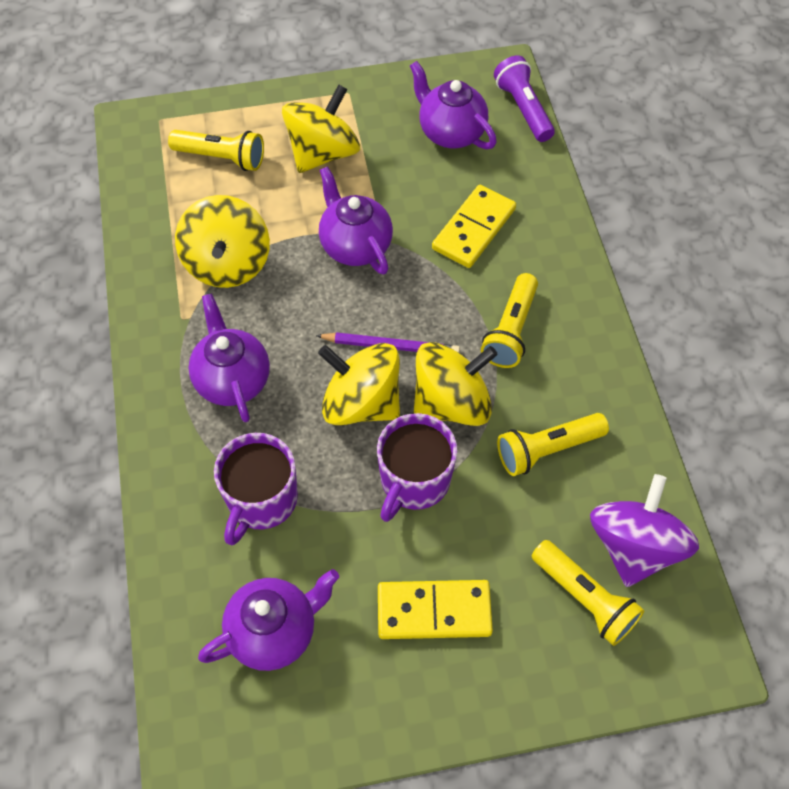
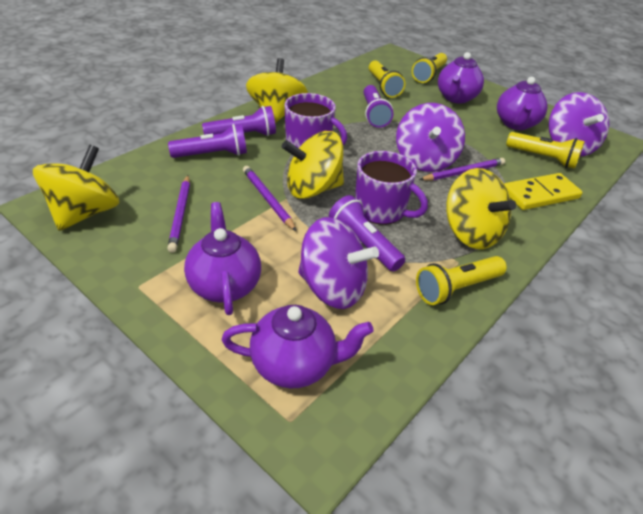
purple flashlight: [494,56,555,142] = 1 -> [168,124,247,158] [202,106,276,136] [329,195,405,272] [363,85,393,128] = 4
purple pencil: [316,332,460,353] = 1 -> [167,175,190,253] [243,166,296,231] [419,158,505,181] = 3
purple spinning top: [590,474,699,587] = 1 -> [298,217,379,309] [396,103,465,172] [548,92,609,156] = 3
yellow domino: [378,580,493,639] [432,185,516,268] = 2 -> [504,173,583,210] = 1

